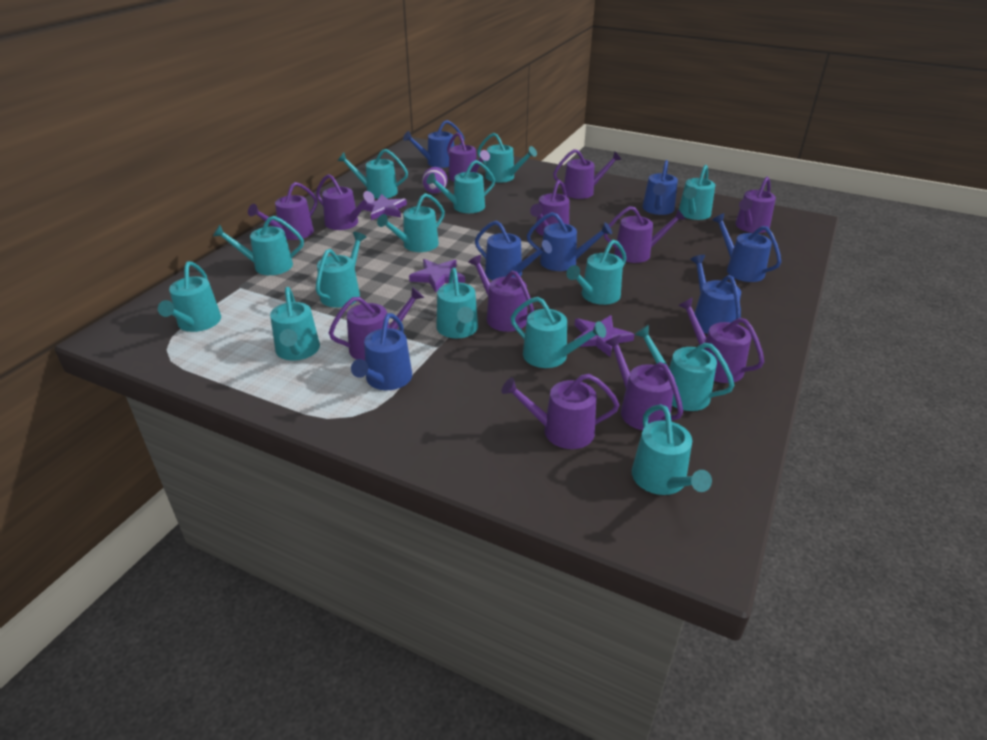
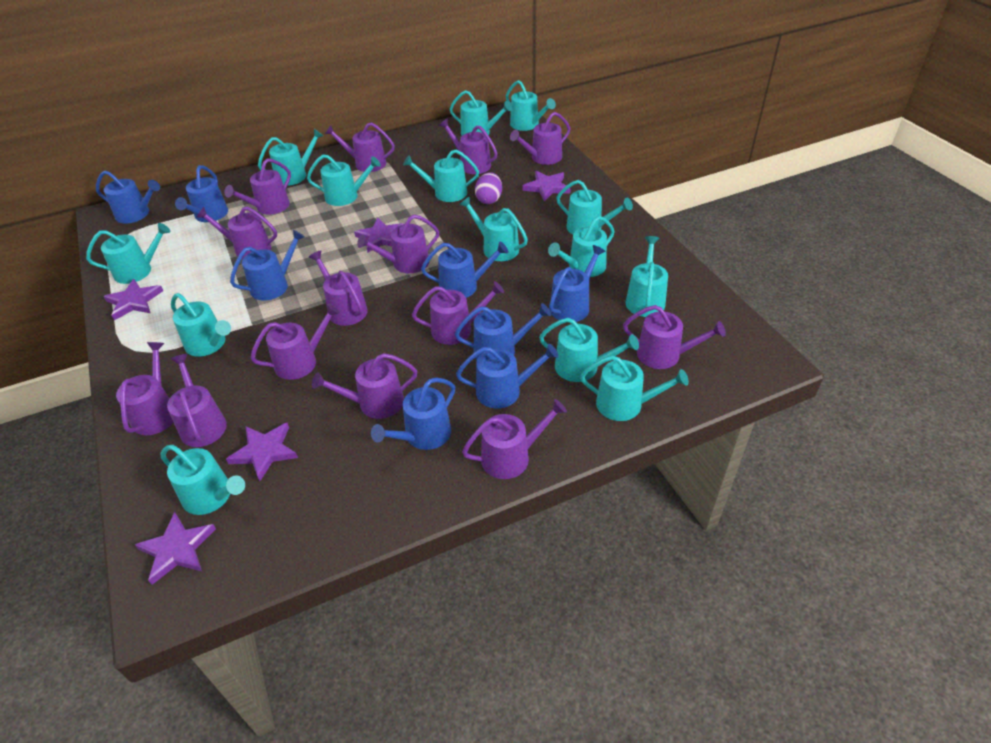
blue watering can: [351,313,412,390] [403,120,464,168] [475,221,552,280] [527,212,612,271] [642,160,678,215] [690,255,741,334] [712,213,781,282] = 7 -> [96,170,160,224] [175,165,228,222] [230,230,305,301] [371,378,455,450] [421,242,509,298] [455,303,551,360] [456,344,559,409] [549,245,605,322] = 8
purple star: [359,194,407,220] [409,259,465,293] [575,315,634,357] = 3 -> [103,279,163,320] [135,512,216,585] [226,423,298,481] [354,218,404,252] [523,171,571,202] = 5
purple watering can: [248,182,317,240] [316,174,374,230] [329,287,424,361] [447,132,490,182] [468,255,534,332] [501,374,619,449] [530,180,569,236] [553,149,622,199] [604,206,685,263] [605,335,683,430] [678,297,764,383] [735,177,776,233] = 12 -> [116,342,173,435] [167,354,227,447] [196,207,277,260] [225,158,291,214] [251,303,340,380] [309,250,368,326] [312,353,417,419] [325,122,395,172] [357,215,439,273] [412,281,504,345] [439,119,498,174] [462,399,567,479] [510,112,571,165] [623,305,726,369] = 14

